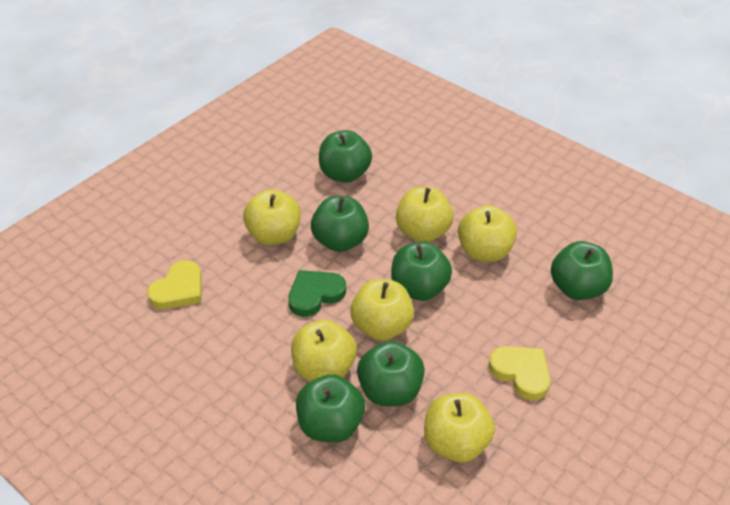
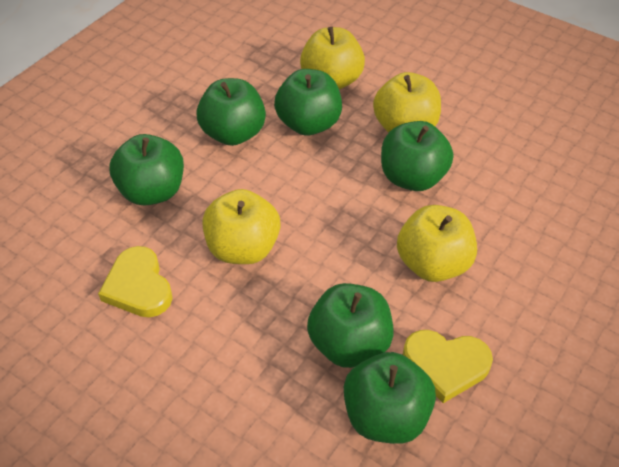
green heart: [288,270,346,317] = 1 -> none = 0
yellow apple: [243,189,301,245] [291,320,357,381] [350,279,414,341] [396,187,454,242] [424,393,495,463] [458,205,517,262] = 6 -> [202,189,281,264] [300,27,365,90] [373,72,441,133] [397,205,477,282] = 4

